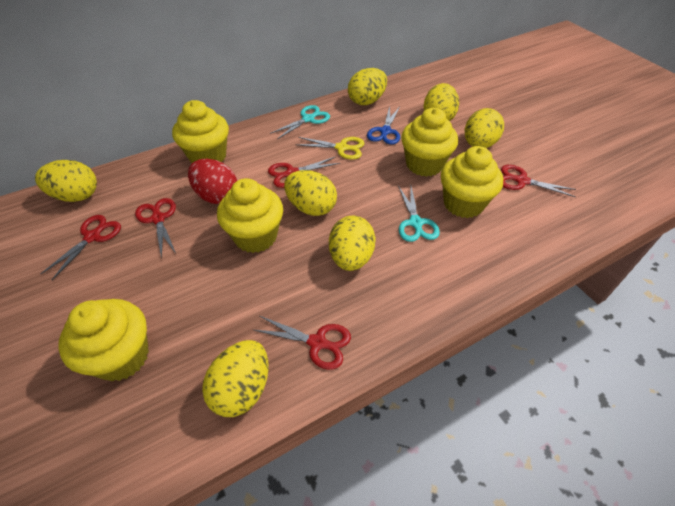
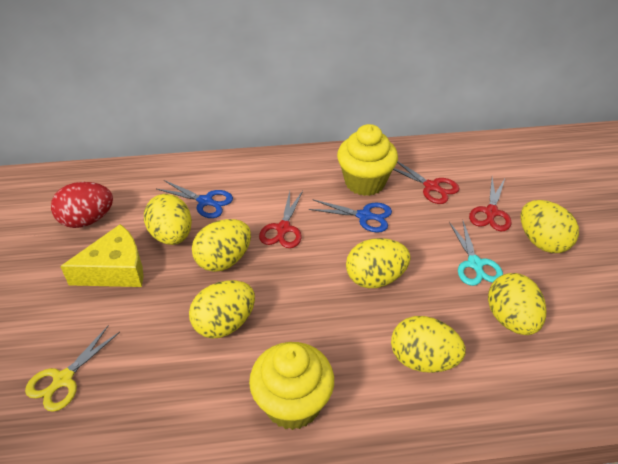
blue scissors: [367,106,400,145] = 1 -> [157,180,233,218] [309,199,392,233] = 2
red scissors: [41,215,121,280] [135,198,176,259] [254,316,351,370] [268,157,340,188] [501,165,576,197] = 5 -> [259,191,303,248] [393,161,460,204] [469,177,512,231] = 3
turquoise scissors: [270,105,330,139] [398,185,440,242] = 2 -> [449,221,503,286] = 1
yellow cheese: none = 0 -> [60,224,143,287] = 1
yellow cupcake: [58,299,149,382] [172,100,229,163] [217,178,283,253] [401,108,458,177] [441,146,503,218] = 5 -> [249,342,334,430] [337,124,398,196] = 2

